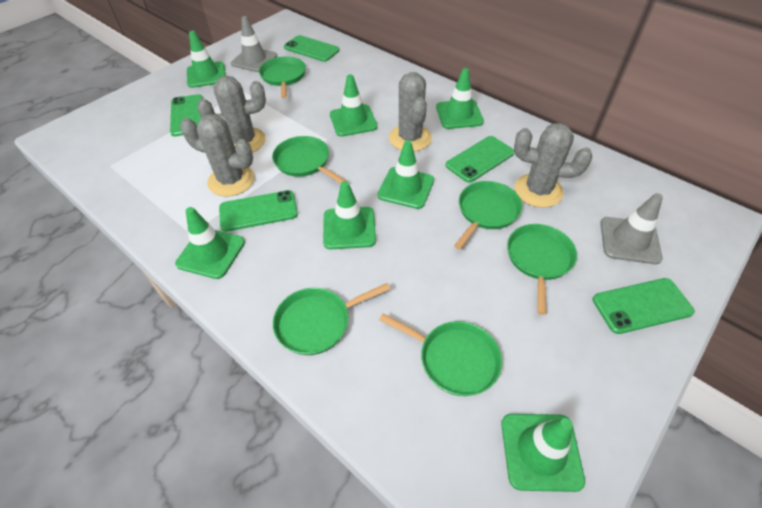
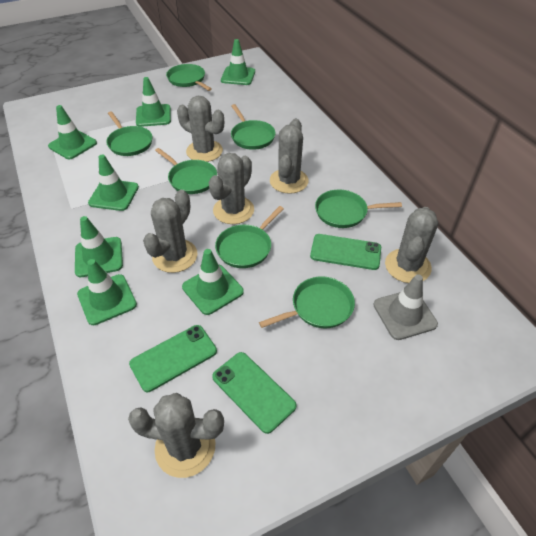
green pan: [259,56,306,98] [272,136,346,184] [273,283,390,355] [379,313,502,396] [454,181,522,249] [507,224,577,315] = 6 -> [106,111,152,156] [155,148,217,194] [166,64,212,91] [215,206,284,268] [231,104,275,150] [259,277,355,328] [315,189,402,228] = 7
green phone: [170,94,203,136] [219,190,298,232] [284,35,340,62] [446,136,514,183] [593,278,695,334] = 5 -> [129,325,217,392] [212,352,297,434] [310,234,381,270] = 3
grey cactus: [180,114,255,197] [197,76,266,153] [389,72,432,152] [514,123,592,208] = 4 -> [128,393,224,478] [143,190,198,273] [177,96,224,162] [209,153,254,224] [270,119,309,194] [385,207,438,283] = 6
grey traffic cone: [231,16,277,72] [600,193,663,264] = 2 -> [374,275,438,340] = 1

